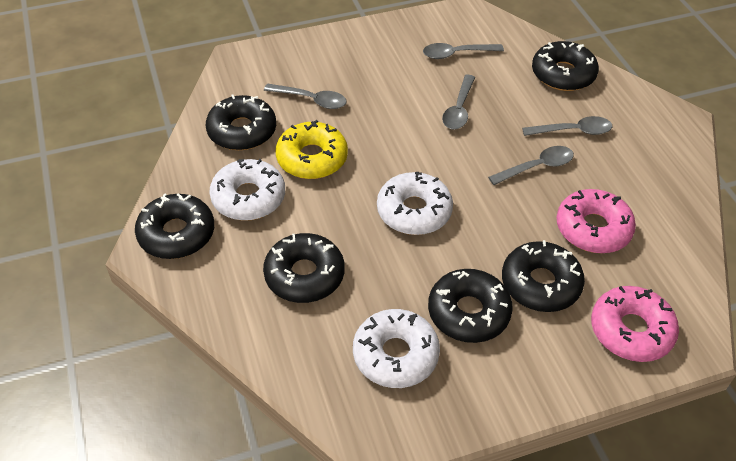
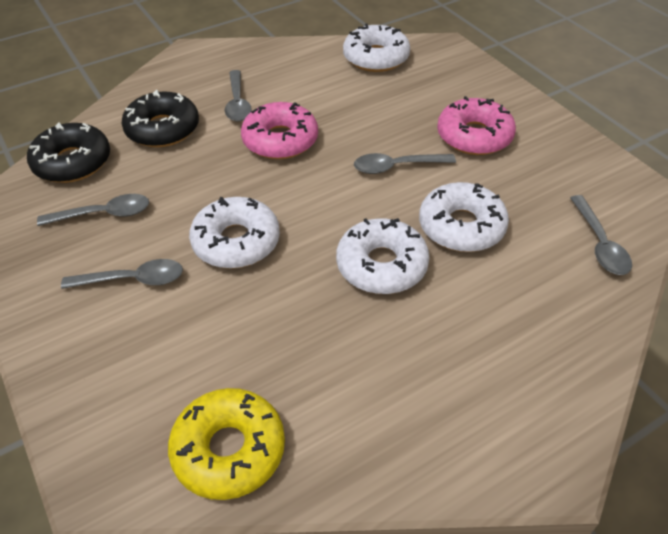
black donut: [135,193,214,259] [206,95,276,150] [263,233,344,303] [428,269,513,343] [502,240,585,312] [532,41,599,91] = 6 -> [27,123,110,183] [121,90,199,147] = 2
white donut: [209,159,285,221] [353,309,440,388] [377,172,453,235] = 3 -> [189,197,280,269] [336,218,430,294] [343,24,410,72] [419,182,509,252] = 4

